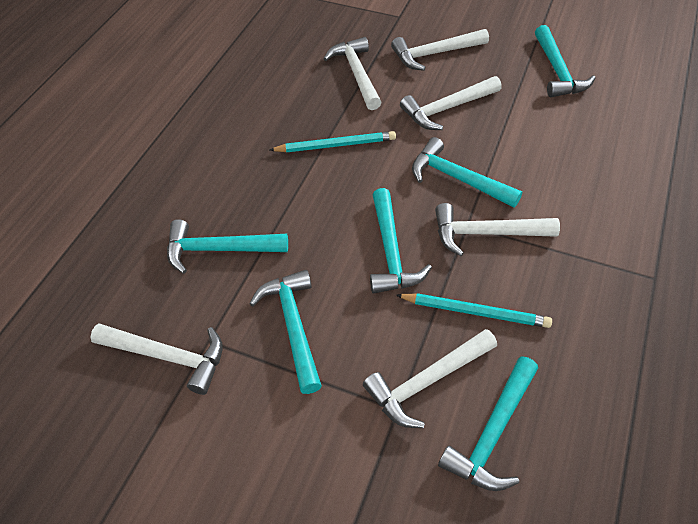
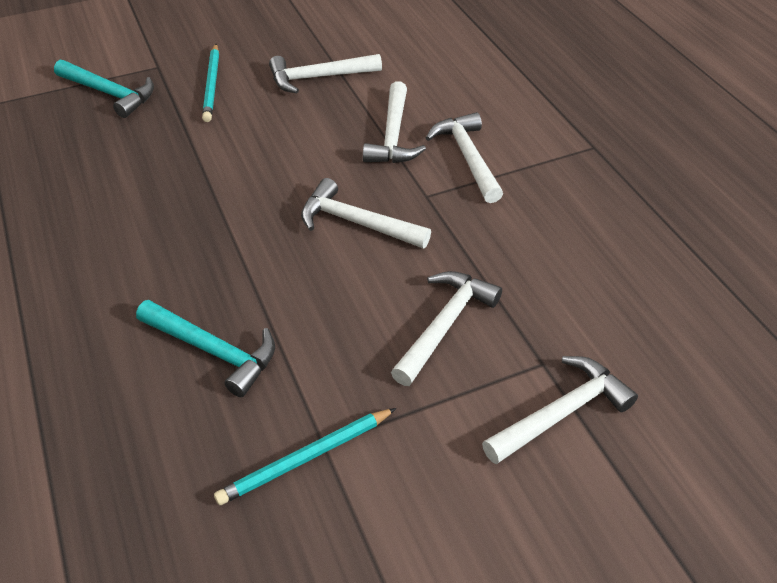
turquoise hammer: [167,219,288,274] [249,270,322,394] [370,188,432,294] [412,137,522,207] [438,356,538,491] [535,25,595,97] = 6 -> [54,60,154,118] [136,300,275,397] = 2

